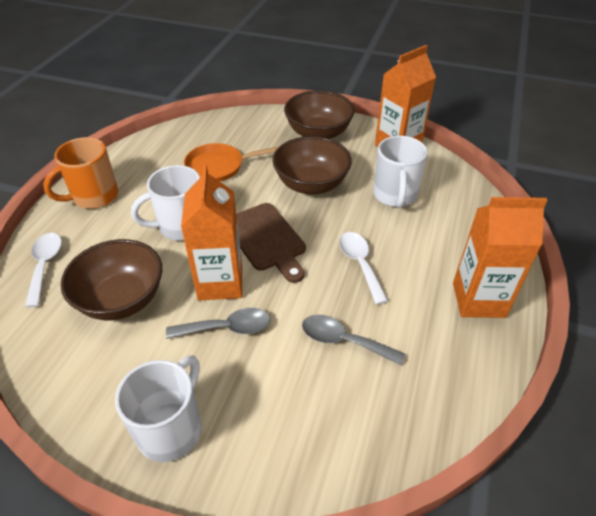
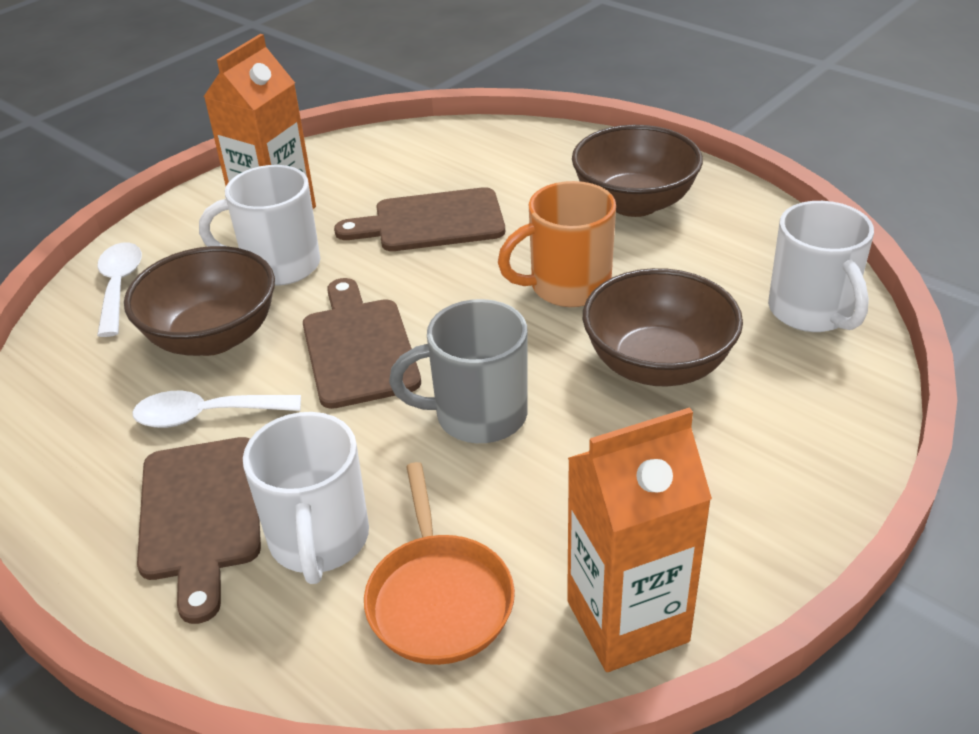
brown cutting board: [236,203,306,283] = 1 -> [137,437,261,624] [303,278,421,409] [334,187,505,251] = 3
grey mug: none = 0 -> [389,299,528,443] = 1
grey spoon: [166,308,271,339] [302,315,405,365] = 2 -> none = 0
orange carton: [181,165,242,300] [375,45,436,147] [453,197,548,318] = 3 -> [204,34,316,209] [567,407,712,672] = 2

